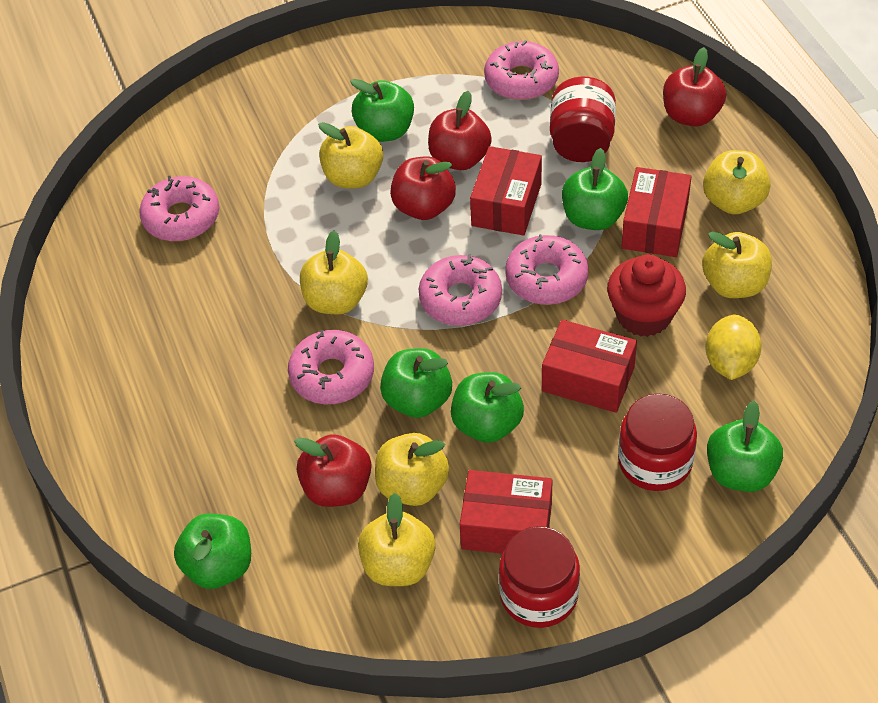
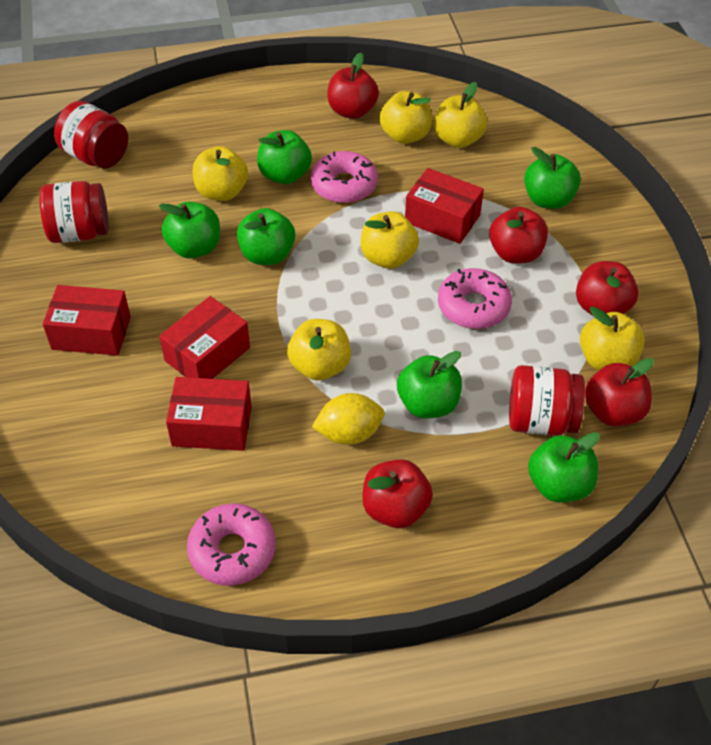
pink donut: [139,176,219,241] [288,330,374,404] [419,254,502,326] [484,40,559,100] [505,234,589,305] = 5 -> [187,504,276,586] [311,151,378,203] [438,268,512,329] = 3
red apple: [294,434,372,507] [390,157,456,220] [428,91,492,170] [663,47,726,127] = 4 -> [327,53,379,119] [362,459,433,528] [489,207,548,263] [576,261,638,316] [585,358,654,426] = 5
red cupcake: [607,255,686,337] = 1 -> none = 0

